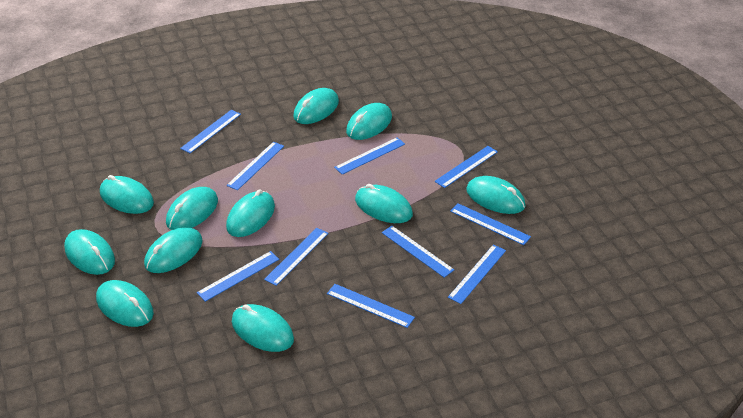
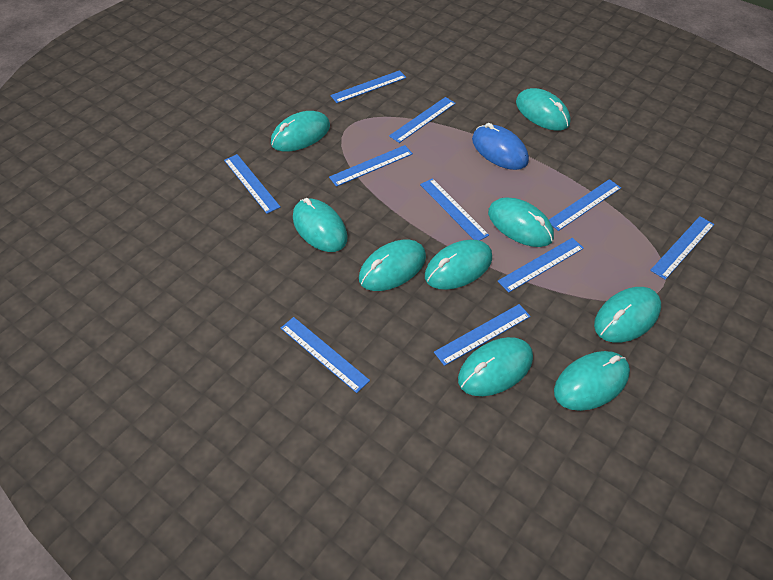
blue mouse: none = 0 -> [472,123,529,170] = 1
turquoise mouse: [64,229,115,275] [96,280,154,327] [100,175,154,214] [144,227,203,273] [166,187,218,230] [226,189,275,237] [232,304,294,352] [293,88,339,124] [346,103,392,140] [355,184,413,223] [466,176,526,214] = 11 -> [271,111,330,151] [293,198,348,252] [359,239,426,291] [425,240,492,290] [458,337,533,396] [488,197,554,247] [516,88,571,131] [554,351,630,411] [594,287,661,343] = 9

